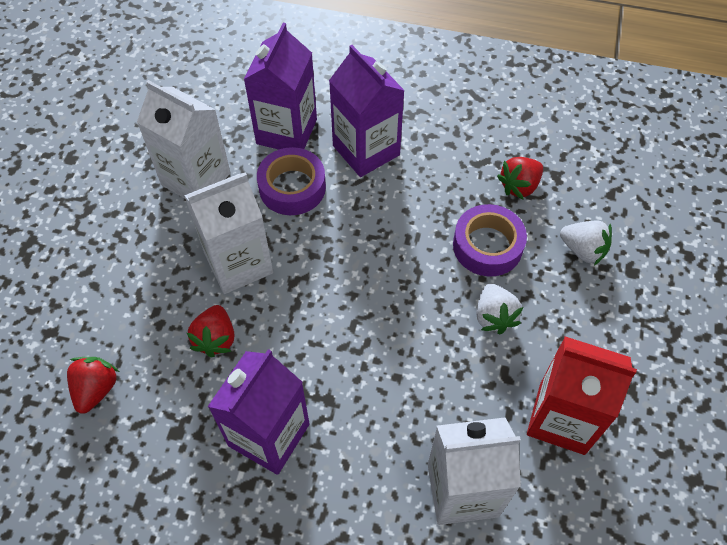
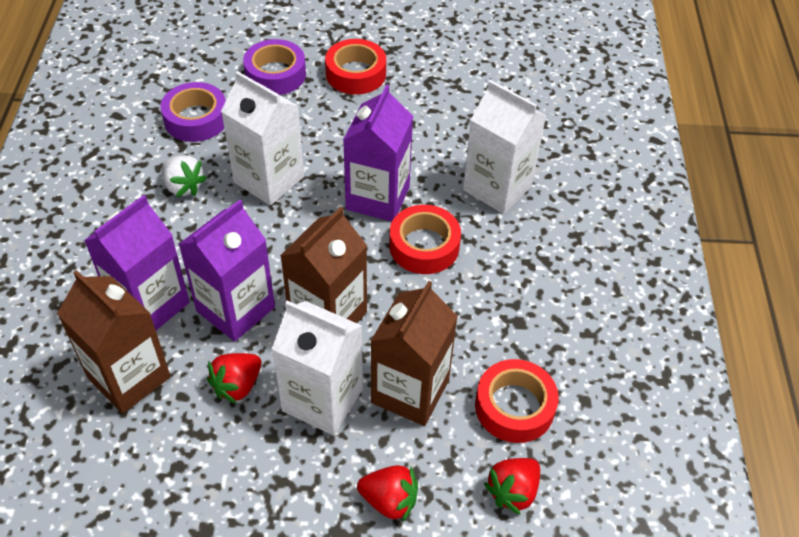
brown carton: none = 0 -> [57,270,171,414] [280,207,367,323] [371,281,458,426] = 3
red carton: [527,336,637,455] = 1 -> none = 0
red tape: none = 0 -> [325,39,386,95] [389,205,461,274] [475,359,559,443] = 3
white strawberry: [476,284,523,334] [560,220,612,266] = 2 -> [162,155,207,197] = 1

